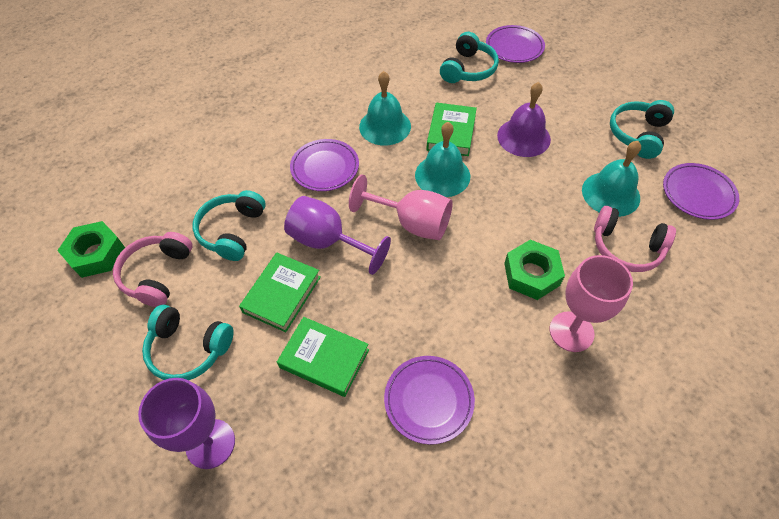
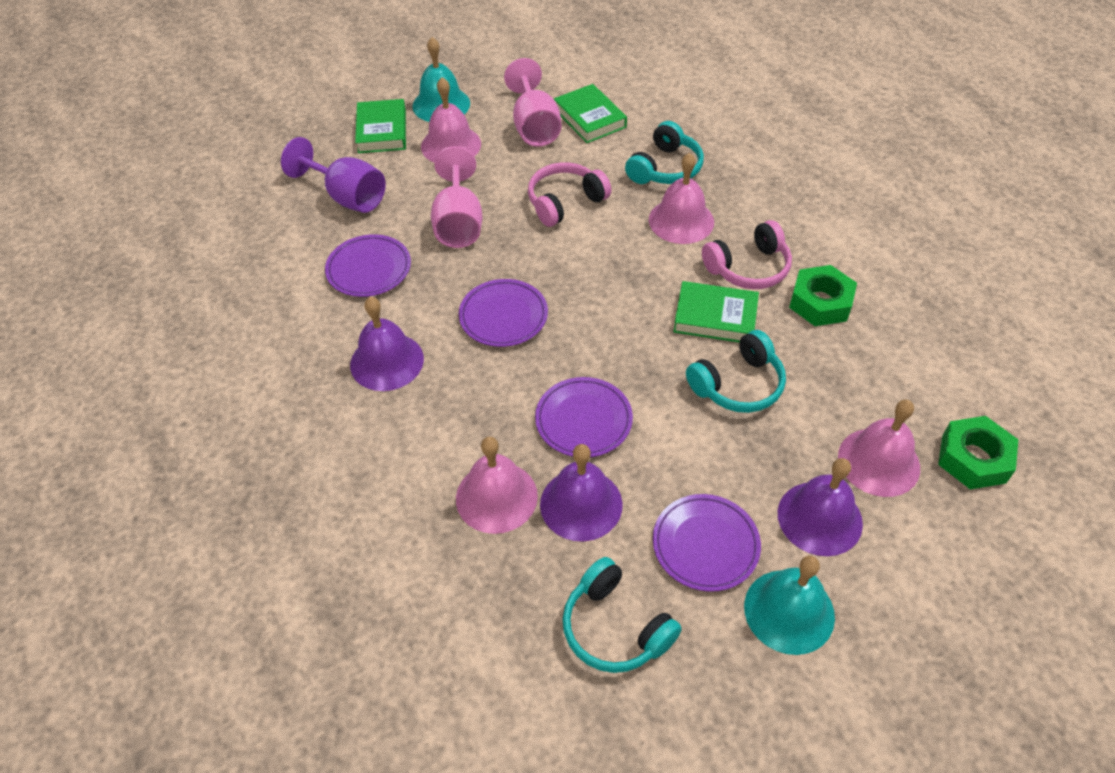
pink bell: none = 0 -> [421,77,481,163] [456,437,538,534] [649,153,714,244] [838,400,920,497] = 4
purple bell: [497,82,551,157] = 1 -> [350,297,424,391] [540,444,623,542] [778,458,863,556] = 3
purple goblet: [138,378,235,469] [284,196,391,275] = 2 -> [281,137,386,213] = 1
turquoise bell: [359,71,411,146] [415,122,470,197] [582,141,641,217] = 3 -> [412,37,470,122] [744,556,835,655] = 2
turquoise headphones: [142,305,234,380] [192,190,266,261] [440,32,499,83] [610,100,674,159] = 4 -> [563,557,682,673] [625,121,704,184] [686,330,786,413] = 3

